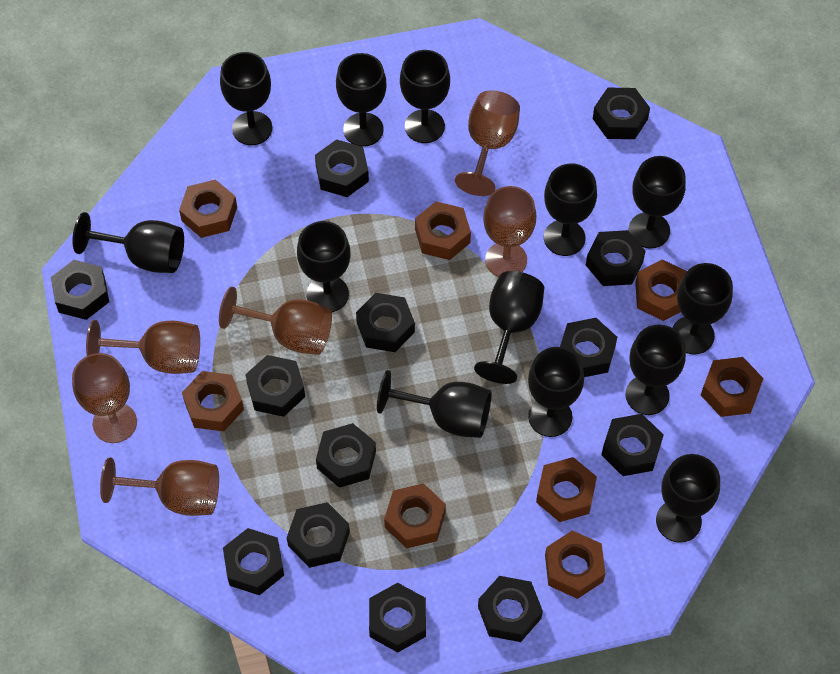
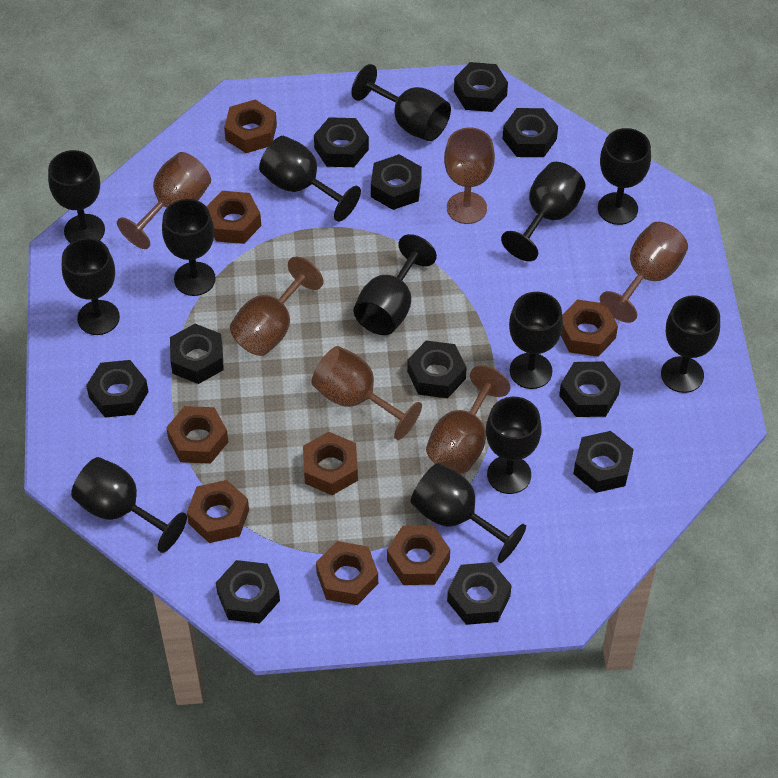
black nut: [51,260,109,320] [223,528,284,595] [245,355,305,417] [287,502,350,568] [315,139,369,197] [316,423,376,488] [356,293,415,352] [369,583,426,652] [478,576,543,642] [560,318,617,377] [586,230,646,286] [593,88,650,139] [601,414,664,476] = 13 -> [86,360,149,418] [170,324,224,384] [216,560,280,623] [314,117,369,167] [371,154,422,210] [407,341,467,398] [447,562,512,625] [454,62,508,112] [503,108,558,157] [559,361,621,417] [573,431,634,493] = 11

